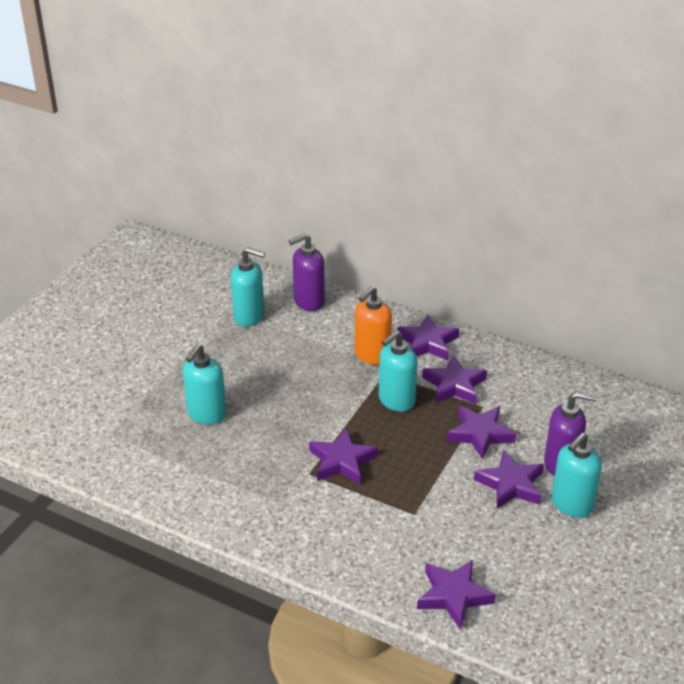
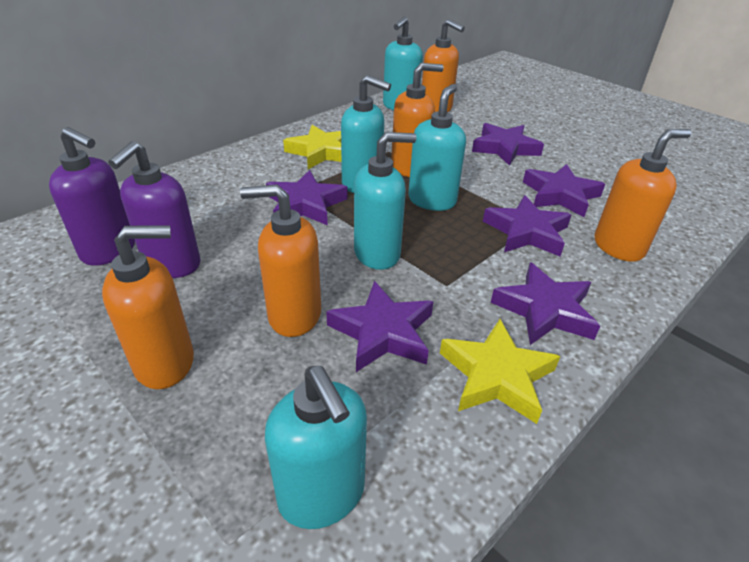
orange soap dispenser: [355,286,392,365] = 1 -> [102,225,194,389] [240,184,321,337] [391,63,443,177] [422,19,465,112] [594,129,691,262] = 5
turquoise soap dispenser: [183,344,226,424] [231,247,265,327] [379,330,418,412] [551,433,602,518] = 4 -> [265,366,367,529] [341,75,391,193] [354,132,416,270] [383,16,423,110] [408,84,466,211] = 5
yellow star: none = 0 -> [283,125,341,169] [440,319,560,424] = 2

